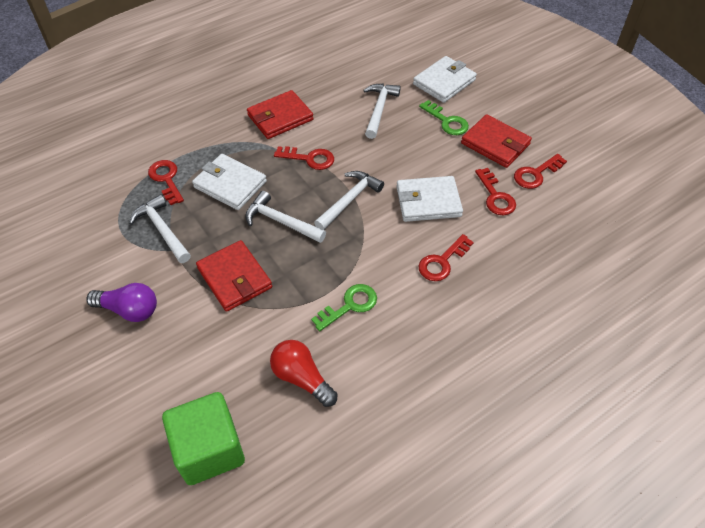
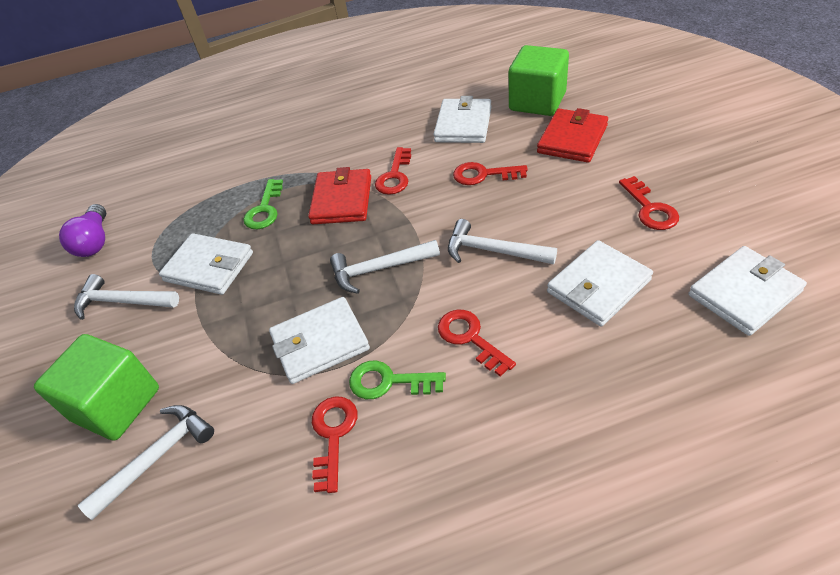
green cube: [162,392,245,485] = 1 -> [34,334,159,441] [509,45,569,116] = 2
red light bulb: [270,340,338,407] = 1 -> none = 0
red wallet: [196,240,272,312] [247,90,314,139] [461,114,532,168] = 3 -> [308,167,371,224] [537,108,608,163] = 2
white wallet: [192,154,267,210] [396,176,463,222] [413,56,477,103] = 3 -> [159,233,253,295] [269,297,370,384] [433,96,492,143] [547,240,653,327] [688,246,807,336] = 5

